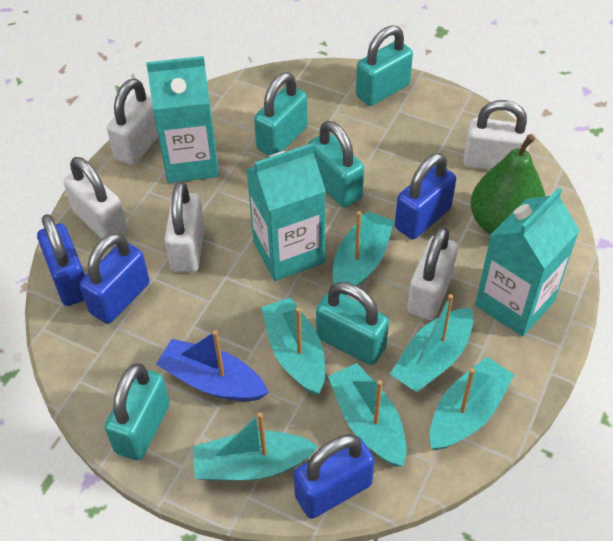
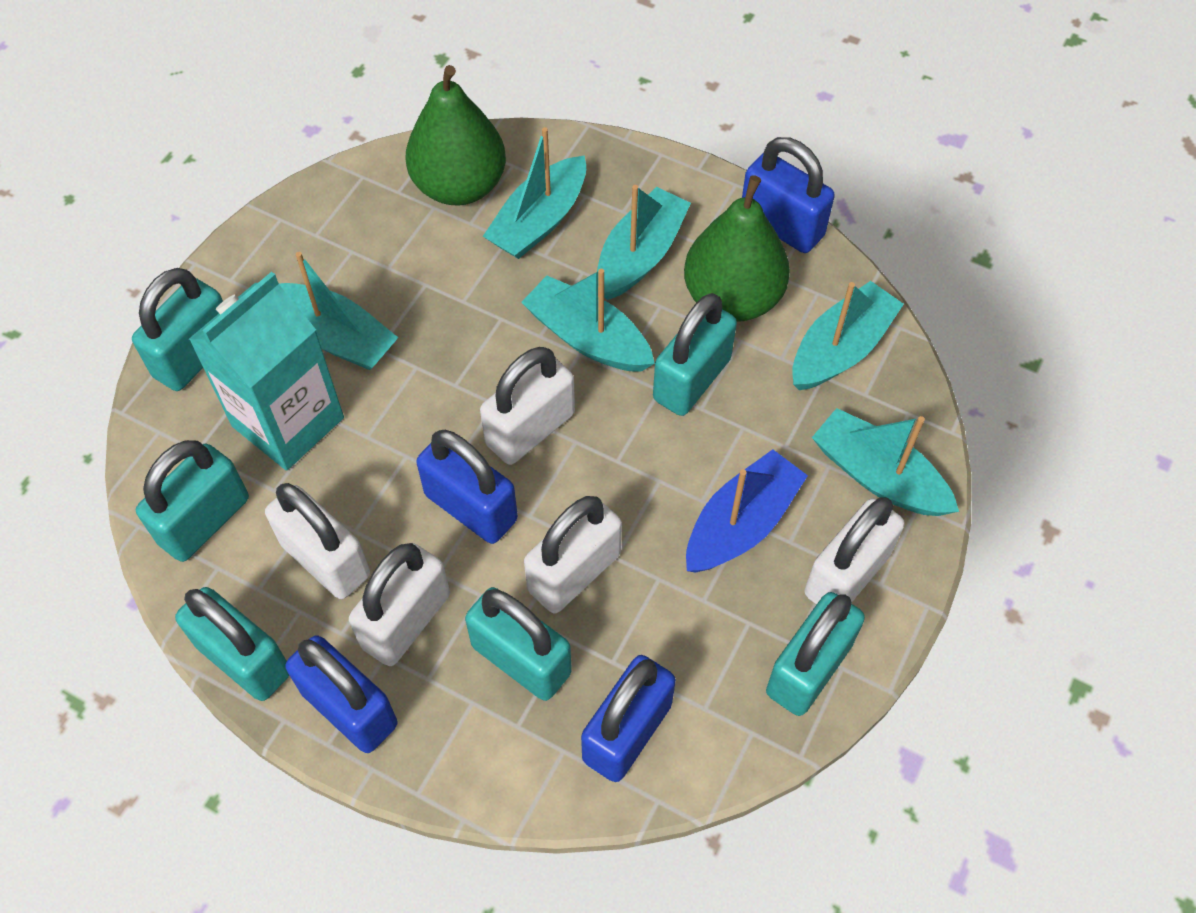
green pear: [470,134,545,235] = 1 -> [406,65,506,206] [684,175,790,322] = 2
turquoise carton: [146,56,219,183] [246,143,326,281] [475,188,580,337] = 3 -> [189,272,344,471] = 1
turquoise padlock: [104,363,170,461] [254,72,308,156] [309,121,364,207] [316,282,389,365] [356,25,413,106] = 5 -> [132,268,223,391] [136,440,249,562] [175,587,289,701] [465,587,572,701] [653,293,737,416] [766,592,865,716] = 6

